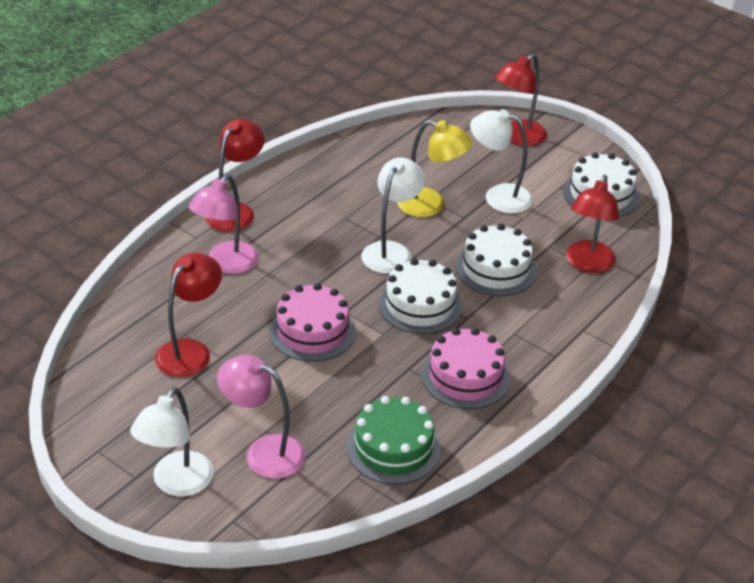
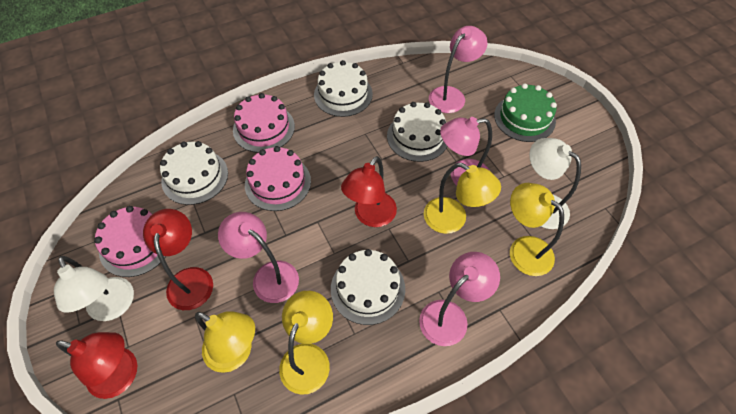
pink cake: [270,283,356,362] [421,328,510,409] = 2 -> [94,206,166,277] [233,93,295,153] [245,146,311,211] = 3
pink lamp: [189,174,258,274] [217,355,306,479] = 2 -> [218,212,299,303] [419,252,500,346] [429,26,488,113] [440,117,492,186] = 4
red lamp: [155,253,222,377] [205,119,265,232] [495,54,547,146] [566,175,619,273] = 4 -> [56,332,137,399] [143,209,213,310] [341,156,397,227] = 3
white cake: [378,258,463,334] [456,224,537,296] [563,152,640,217] = 3 -> [160,141,228,205] [314,60,373,117] [331,249,405,325] [387,102,447,162] = 4
white lamp: [130,387,214,497] [361,158,425,274] [470,109,533,213] = 3 -> [54,256,134,321] [529,138,581,229] = 2
yellow lamp: [397,120,473,217] = 1 -> [195,311,255,373] [279,291,333,395] [424,163,501,234] [510,183,564,276] = 4

